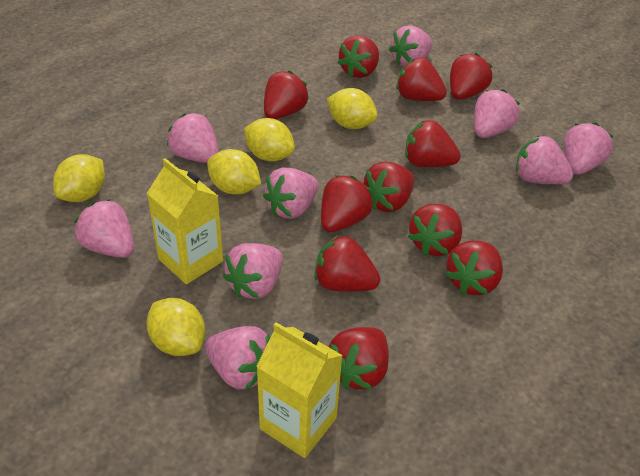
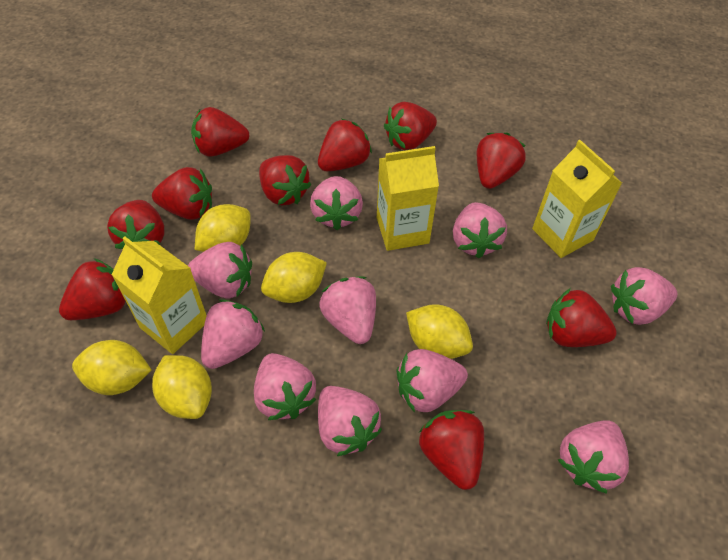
pink strawberry: [74,199,134,258] [167,113,219,163] [205,326,270,390] [223,243,283,299] [263,168,319,219] [389,25,432,66] [474,89,520,138] [516,136,573,184] [564,123,613,175] = 9 -> [188,242,252,299] [201,299,265,369] [254,353,317,420] [310,176,363,230] [318,386,382,456] [319,276,376,344] [397,349,468,412] [453,202,507,259] [558,420,629,494] [611,267,677,325] = 10
red strawberry: [264,71,309,119] [314,234,380,292] [321,175,373,232] [329,327,389,390] [338,35,379,78] [363,162,414,212] [396,58,447,101] [405,120,461,167] [408,204,462,256] [445,241,503,295] [450,53,492,100] = 11 -> [59,258,125,320] [107,200,165,249] [152,167,212,220] [191,107,250,157] [259,155,311,205] [318,119,372,171] [384,102,437,150] [419,410,484,490] [477,133,526,189] [546,288,617,347] = 10
yellow carton: [147,158,223,284] [256,322,343,458] = 2 -> [111,237,207,354] [377,146,439,251] [532,140,622,258] = 3

